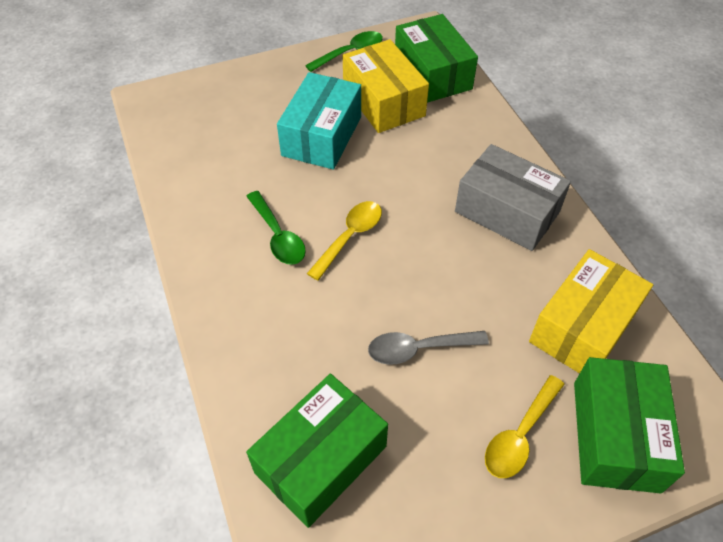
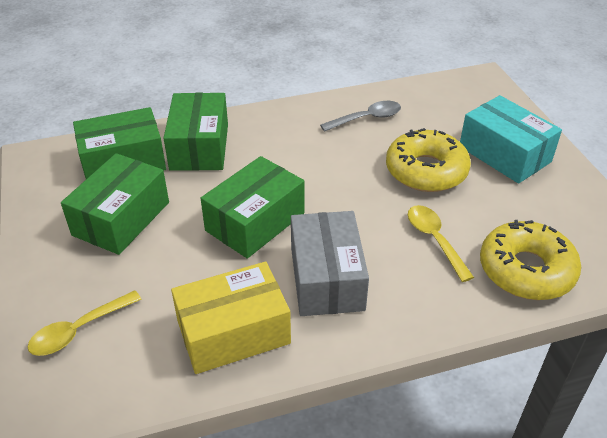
green box: [246,374,388,528] [395,14,478,103] [574,357,685,494] = 3 -> [61,153,169,255] [73,107,166,179] [164,93,228,171] [200,156,304,259] = 4
green spoon: [246,191,306,265] [305,31,383,72] = 2 -> none = 0
yellow box: [342,39,429,133] [529,249,653,374] = 2 -> [171,262,291,374] = 1
yellow donut: none = 0 -> [386,128,471,192] [480,220,581,300] = 2

